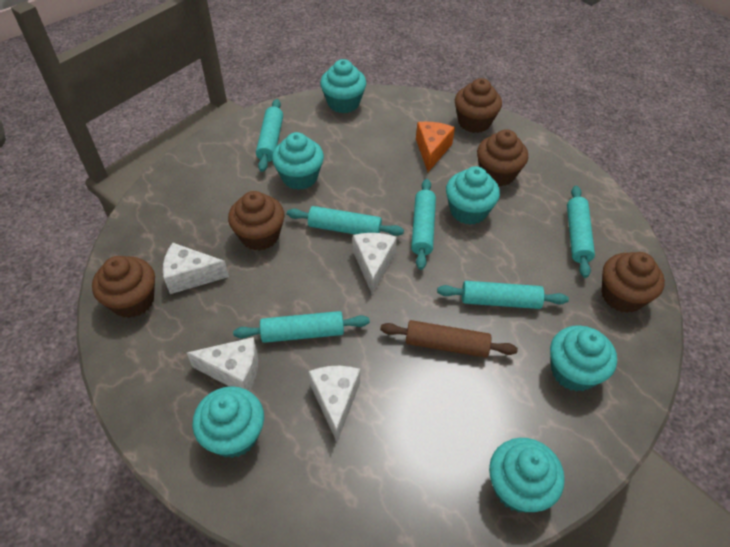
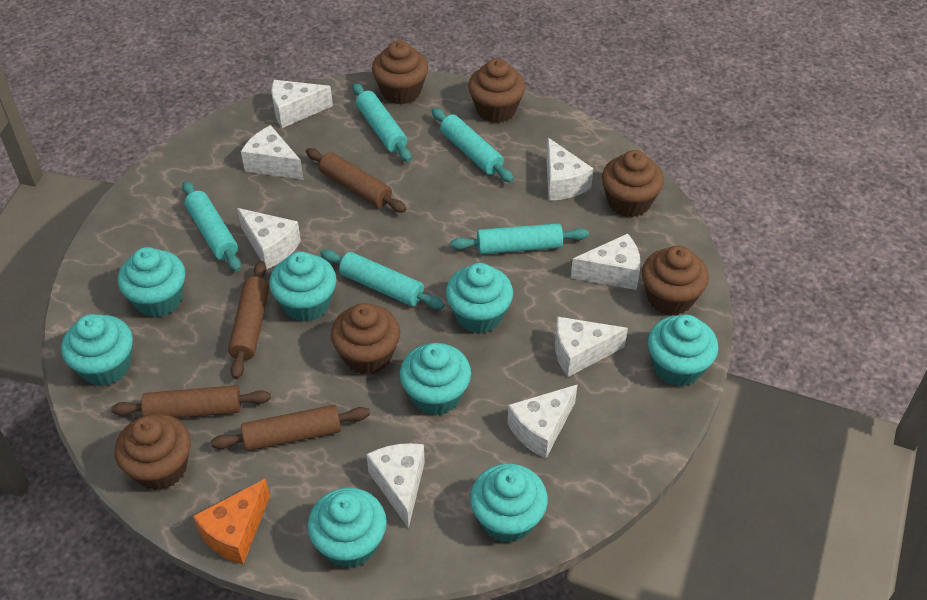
brown cupcake: [92,256,155,318] [228,191,285,251] [455,78,502,133] [477,129,528,186] [602,252,665,313] = 5 -> [115,414,191,490] [331,303,400,375] [372,40,428,104] [468,58,526,123] [602,150,664,217] [642,245,709,316] = 6
brown rolling pin: [380,320,518,358] = 1 -> [111,385,271,418] [211,405,370,451] [228,261,269,379] [306,148,406,212] = 4
turquoise cupcake: [192,386,264,458] [272,132,324,190] [320,59,366,113] [446,166,500,225] [489,438,565,513] [550,325,617,392] = 6 -> [61,314,133,386] [118,247,185,317] [269,252,337,322] [308,488,387,568] [400,343,471,416] [446,263,513,333] [470,464,548,543] [648,315,718,386] = 8
turquoise rolling pin: [233,311,370,343] [256,99,283,172] [287,206,404,236] [411,179,436,270] [437,281,569,309] [567,186,595,278] = 6 -> [182,181,241,272] [320,249,445,309] [352,83,411,162] [432,108,514,183] [450,223,589,254] = 5
white cheese: [163,243,229,294] [187,337,258,391] [309,366,360,442] [353,233,397,295] = 4 -> [237,208,301,270] [241,125,304,180] [271,80,333,128] [366,443,425,529] [507,384,578,458] [546,138,594,200] [555,317,628,377] [571,233,641,290] = 8

